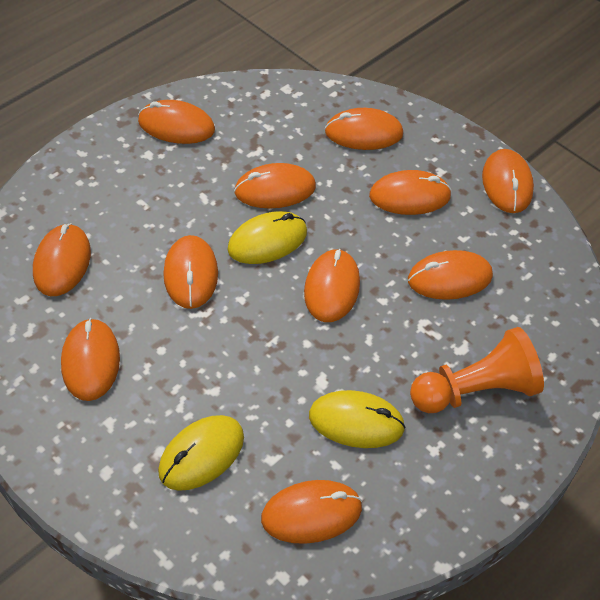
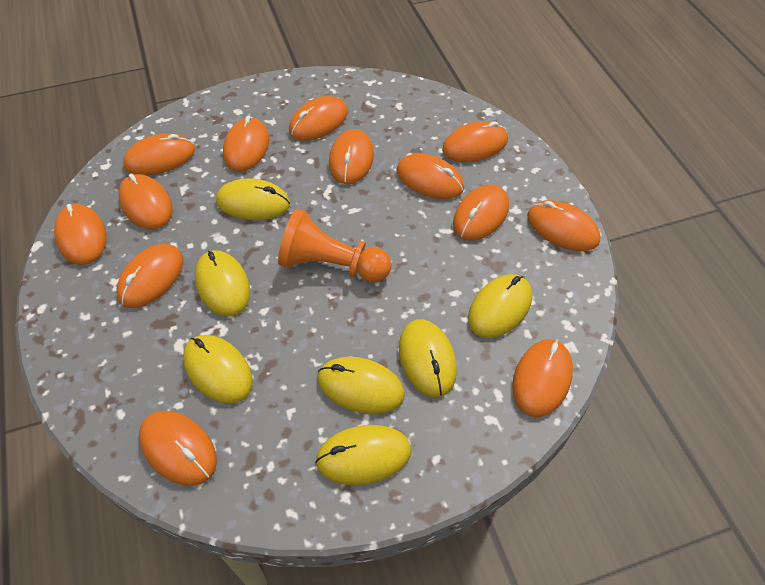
orange mouse: [33,223,91,296] [61,318,120,401] [138,100,215,144] [163,235,218,309] [234,163,316,209] [261,480,362,544] [304,249,360,322] [325,108,403,150] [369,170,452,215] [408,250,493,300] [482,149,534,213] = 11 -> [54,204,107,265] [116,244,183,308] [119,173,173,229] [123,133,195,175] [139,411,217,486] [223,115,269,172] [289,96,348,141] [329,129,374,184] [397,154,464,199] [442,121,508,162] [453,185,509,240] [512,339,573,417] [527,200,600,251] = 13
yellow mouse: [158,415,244,491] [227,211,307,264] [309,390,406,448] = 3 -> [183,335,253,404] [195,250,250,316] [216,178,290,220] [315,425,411,485] [318,357,405,414] [399,319,457,397] [468,274,532,338] = 7

